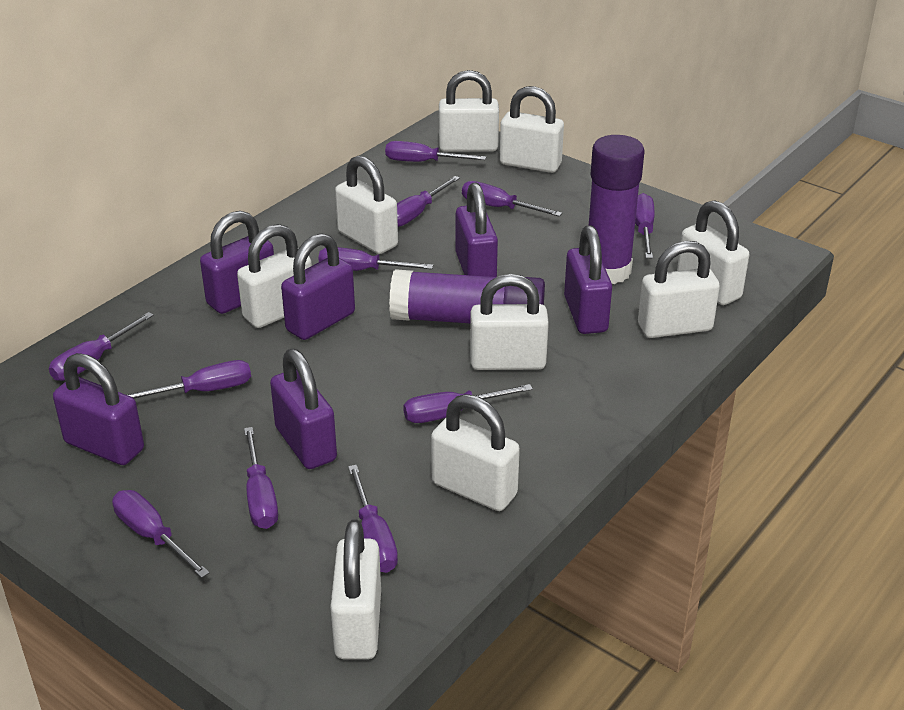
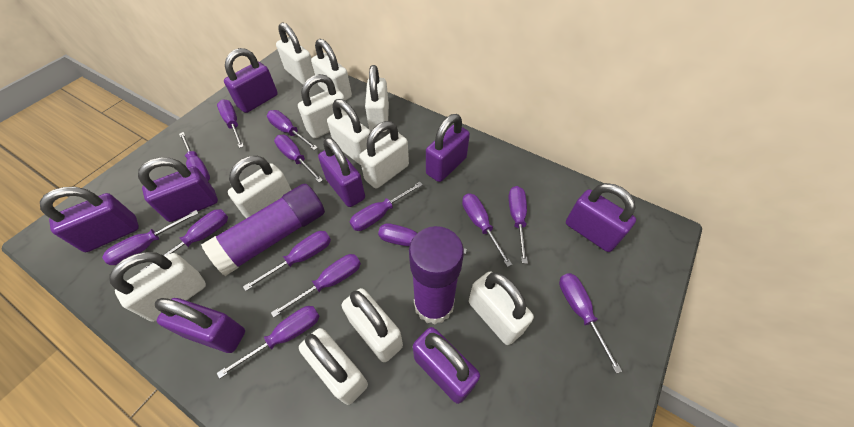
purple padlock: [53,353,144,465] [200,211,274,314] [270,349,337,469] [281,233,355,340] [456,183,498,277] [564,225,612,334] = 6 -> [40,187,139,252] [138,157,218,222] [155,298,245,353] [224,48,278,113] [318,137,365,207] [413,327,480,404] [426,114,470,182] [566,183,636,252] = 8
purple screwdriver: [49,312,154,381] [112,490,209,578] [127,360,251,399] [244,427,278,529] [318,247,433,271] [348,465,398,573] [385,141,486,162] [397,176,460,227] [403,384,533,423] [462,181,562,217] [635,193,655,258] = 11 -> [102,210,199,265] [140,209,228,272] [179,132,210,181] [217,99,244,148] [217,306,320,379] [243,231,331,291] [267,110,318,150] [271,254,361,318] [274,135,323,183] [350,182,423,231] [378,223,467,254] [462,193,512,267] [508,186,528,264] [559,273,622,374] = 14
white padlock: [237,224,312,328] [330,519,381,659] [335,155,398,254] [431,394,520,511] [439,70,499,152] [470,274,549,370] [500,86,564,173] [638,241,720,338] [677,200,749,305] = 9 -> [110,252,206,322] [228,156,291,218] [276,22,315,85] [298,74,346,138] [299,328,368,405] [311,39,352,100] [327,99,371,165] [342,288,403,362] [359,121,409,189] [365,65,389,132] [469,271,534,345] = 11

